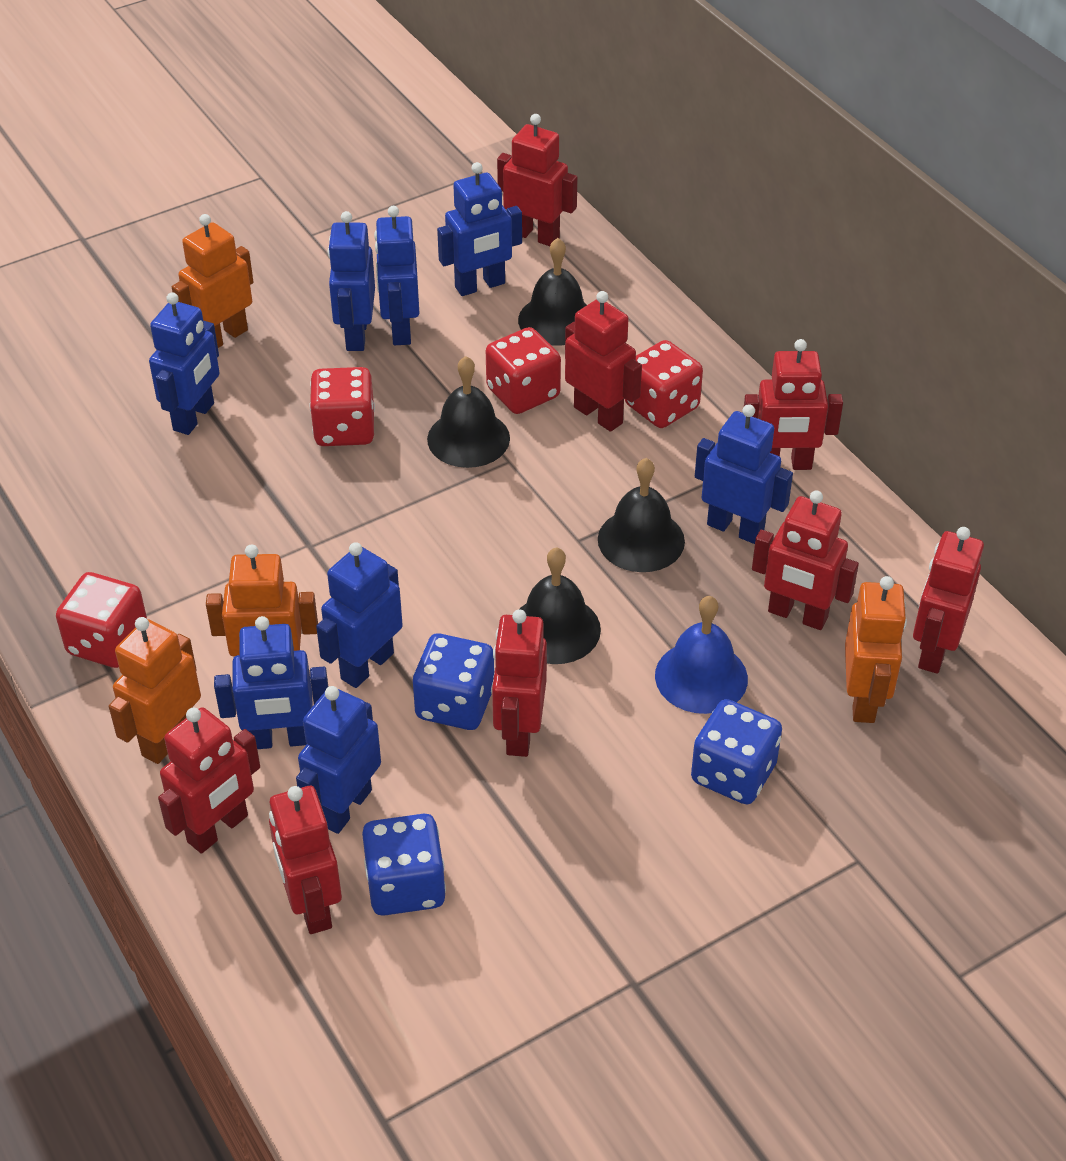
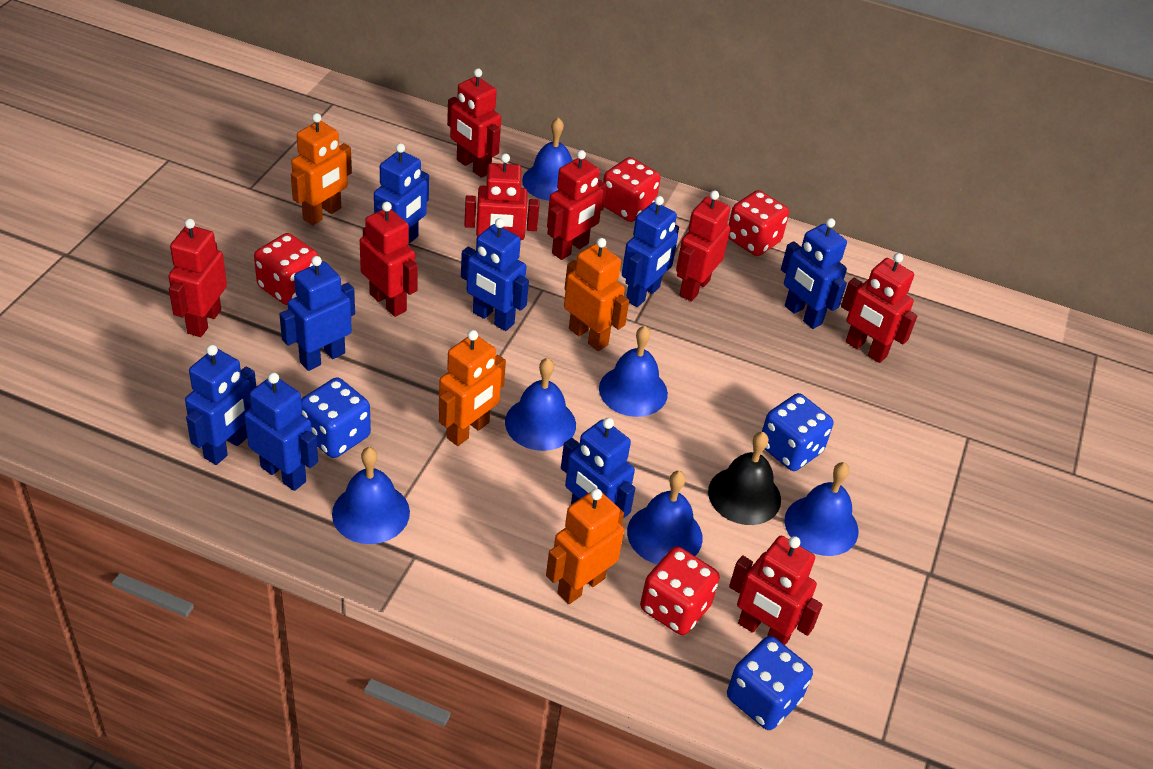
black bell: [427,356,510,468] [518,238,587,346] [520,547,601,664] [598,458,685,572] = 4 -> [708,432,781,525] = 1
blue bell: [655,596,748,714] = 1 -> [332,447,410,544] [505,358,576,451] [522,117,572,201] [599,326,668,417] [627,471,703,564] [785,462,858,556] = 6

